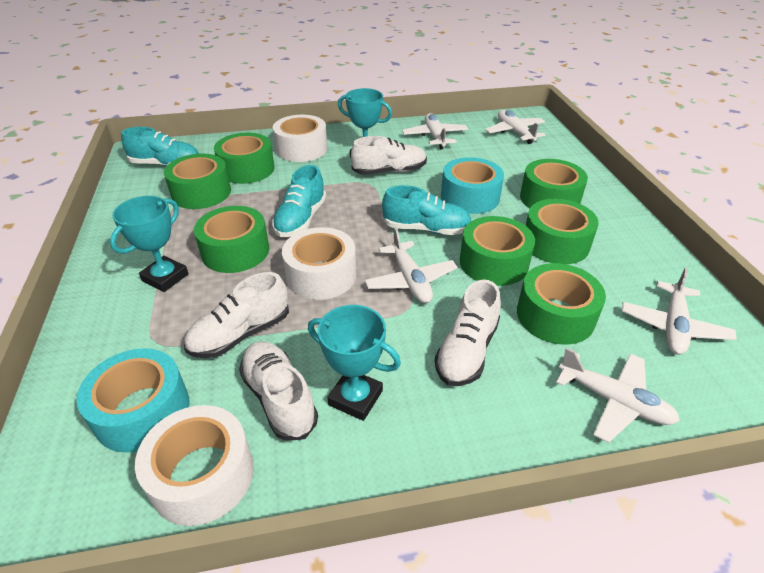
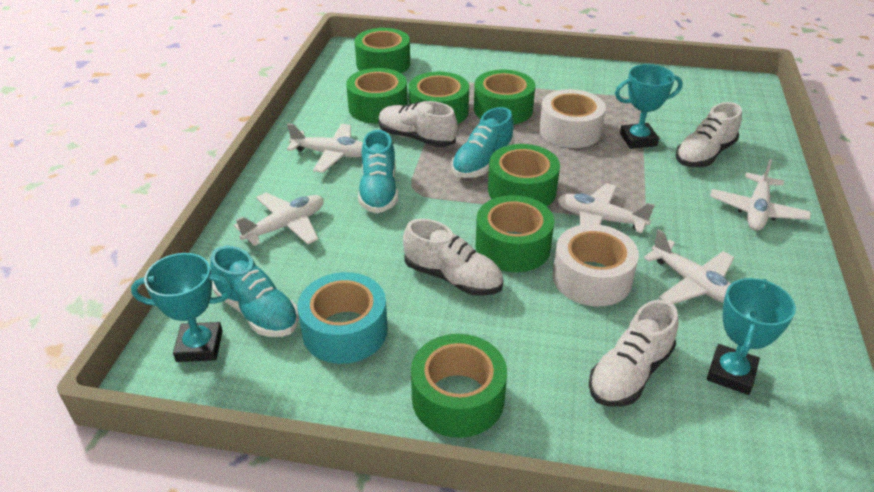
turquoise tape: [76,348,189,453] [441,157,504,214] = 2 -> [298,272,388,364] = 1
white tape: [135,405,254,526] [273,115,327,162] [282,227,357,300] = 3 -> [539,89,606,148] [553,224,639,307] = 2

